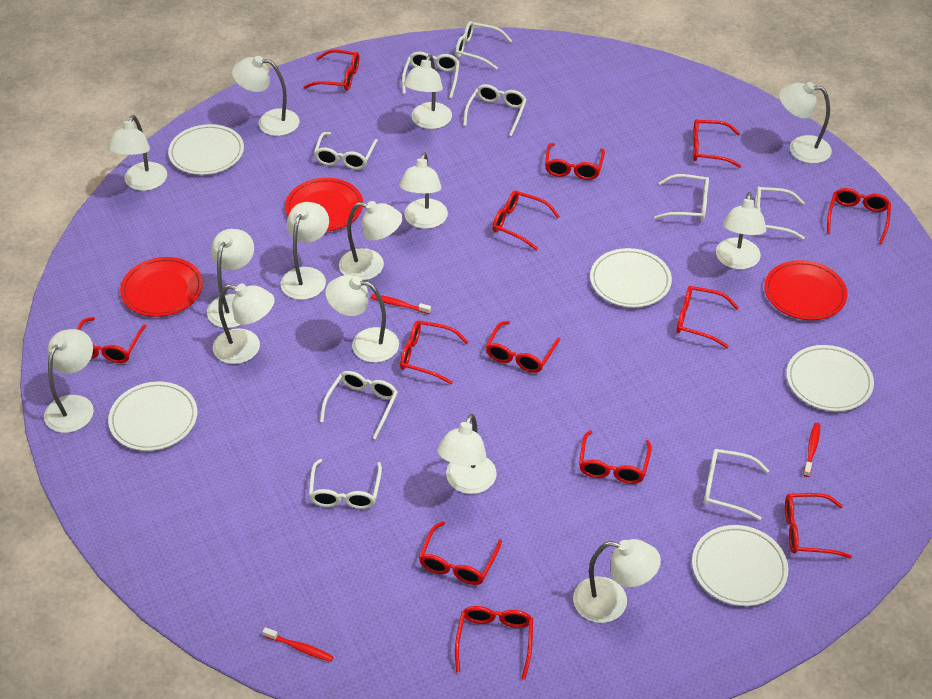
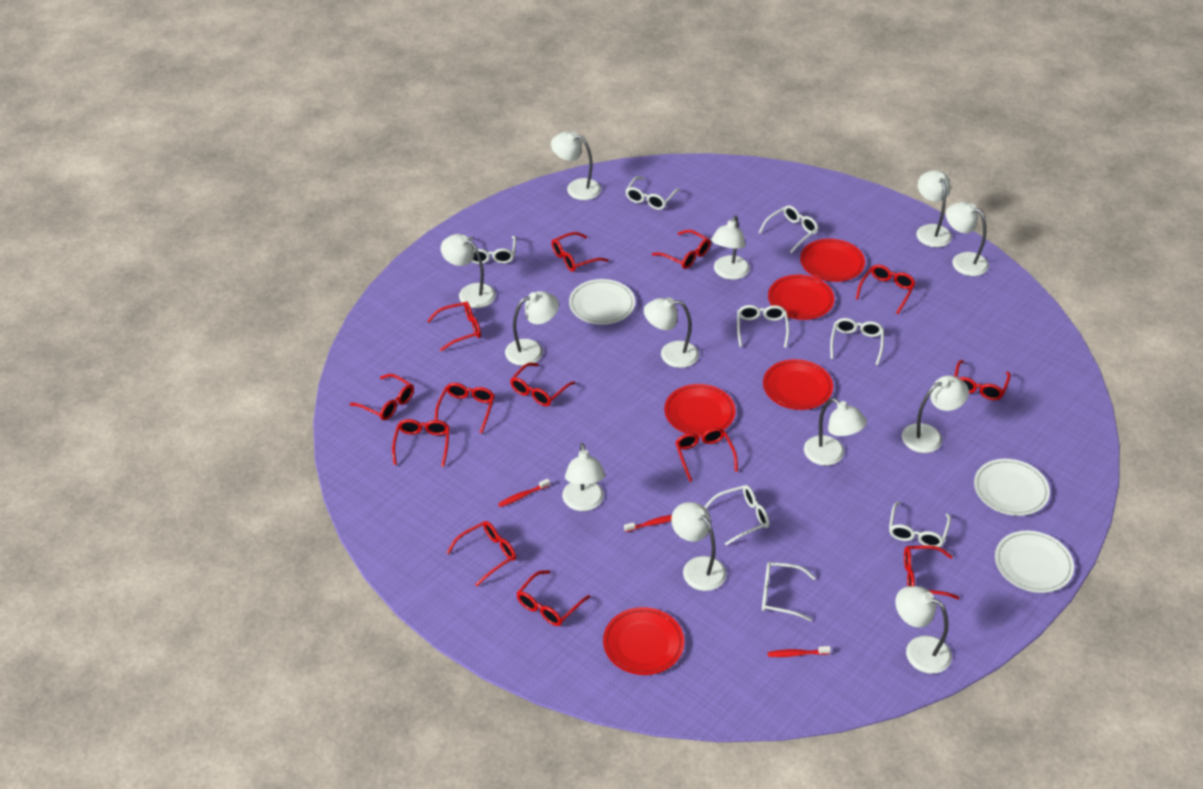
red plate: [120,257,203,317] [285,178,363,232] [764,260,847,320] = 3 -> [603,607,684,675] [664,384,736,435] [763,359,833,410] [768,275,834,320] [800,239,865,282] = 5
white glasses: [309,459,382,509] [314,132,378,170] [320,371,398,440] [402,52,460,98] [455,21,512,70] [463,84,527,136] [654,174,709,221] [704,449,769,520] [755,187,805,240] = 9 -> [468,236,516,264] [625,176,680,210] [704,485,769,545] [737,305,789,348] [759,205,819,253] [762,562,816,621] [830,318,884,365] [889,502,951,547] = 8
white lamp: [44,329,94,433] [108,115,167,191] [207,229,254,328] [213,283,275,364] [232,56,299,136] [281,202,329,300] [325,275,399,363] [339,201,402,281] [399,152,448,229] [404,55,452,129] [437,414,497,494] [573,539,661,623] [716,192,766,270] [779,82,832,164] = 14 -> [441,234,496,308] [505,291,559,366] [551,131,601,200] [562,443,605,511] [644,297,699,368] [671,502,727,591] [711,215,750,280] [804,398,867,466] [895,586,952,674] [902,375,969,453] [916,170,952,247] [946,202,989,276] = 12
white plate: [108,382,197,451] [168,124,244,175] [590,248,672,307] [692,525,788,606] [786,345,874,411] = 5 -> [569,279,635,325] [974,459,1050,516] [995,531,1074,593] = 3

